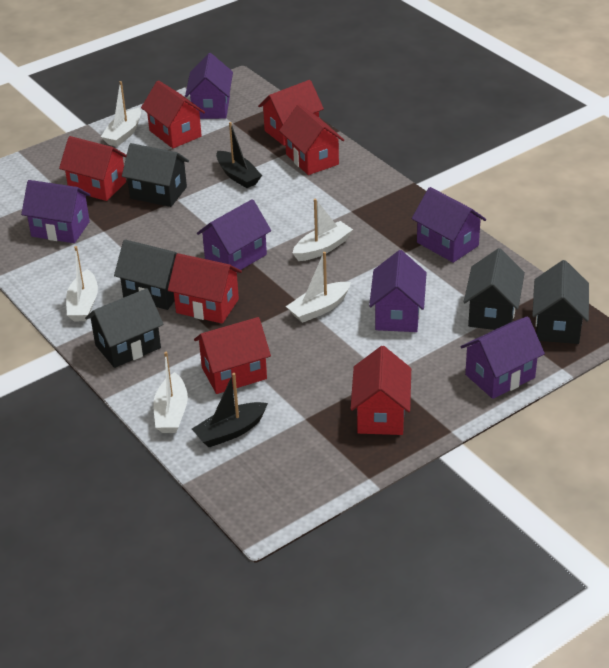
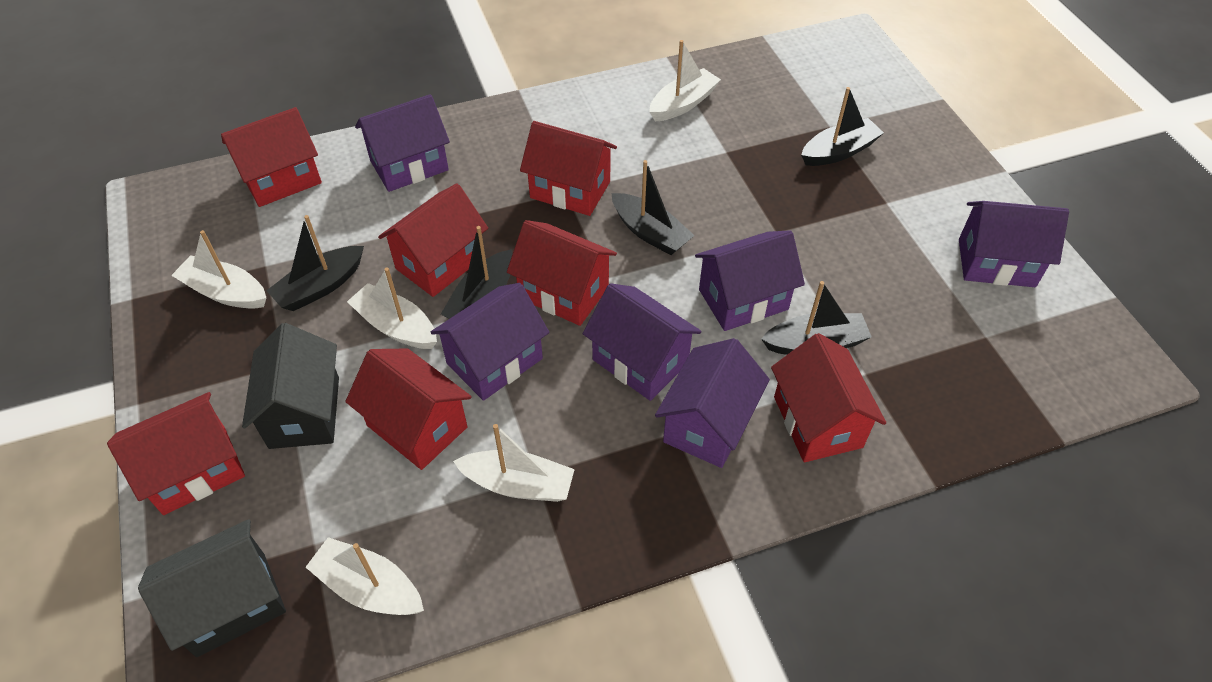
black boat: [192,373,268,447] [216,122,262,188] = 2 -> [266,215,364,311] [441,226,512,319] [612,160,695,255] [761,281,871,355] [801,87,884,166] = 5
black house: [85,288,164,368] [114,239,177,310] [122,143,189,207] [464,248,525,330] [532,260,589,344] = 5 -> [138,519,286,657] [242,323,339,449] = 2

